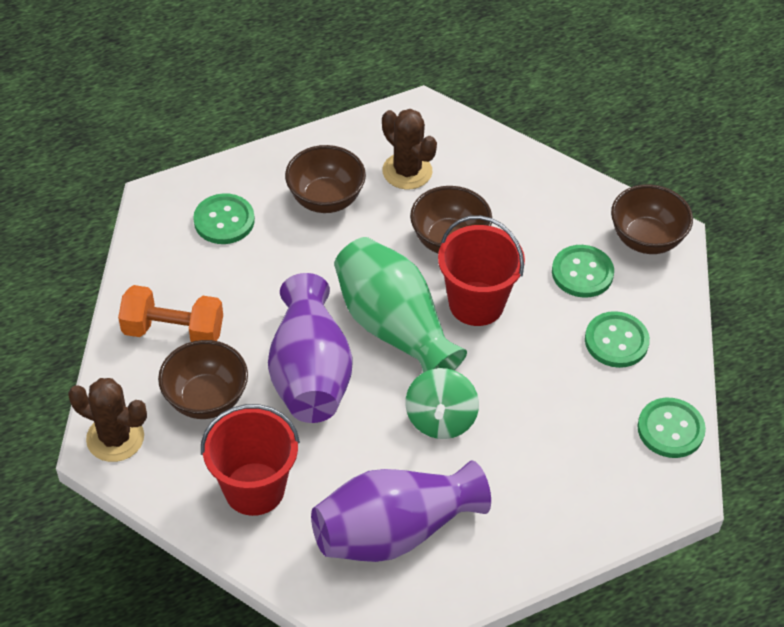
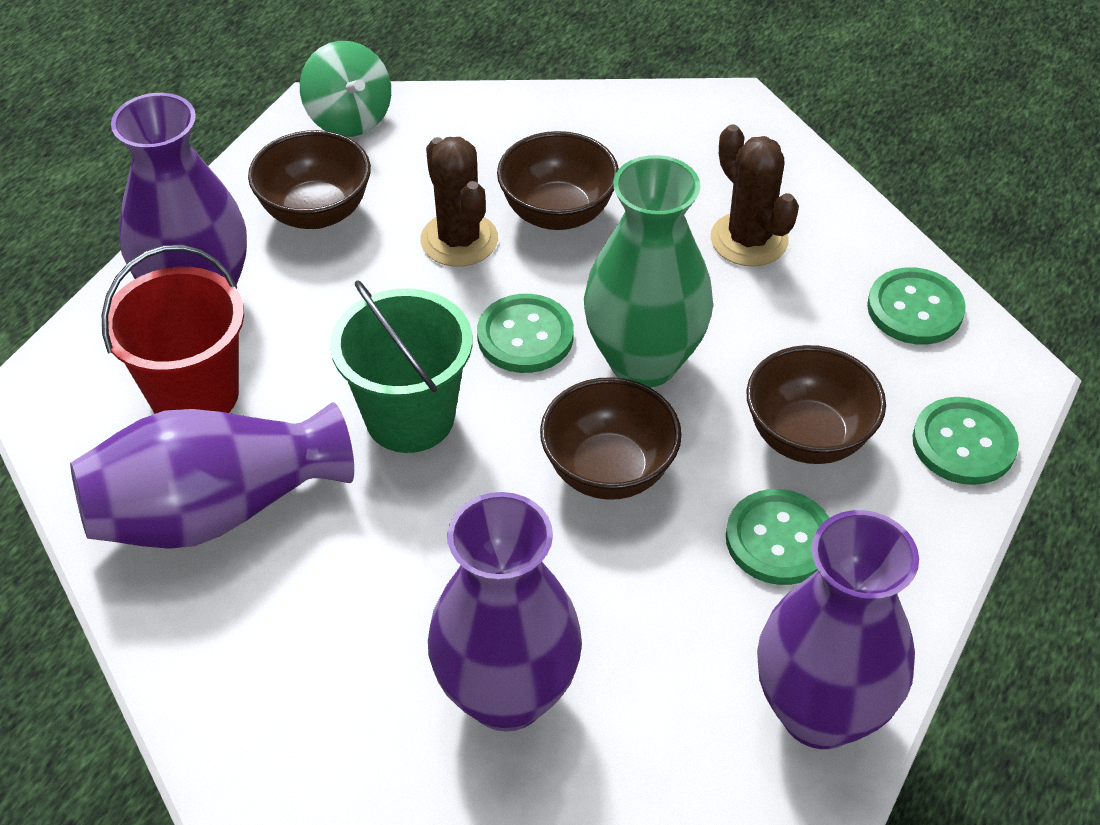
green bucket: none = 0 -> [330,280,473,453] = 1
orange dumbbell: [118,285,223,342] = 1 -> none = 0
purple vase: [268,273,353,423] [311,461,491,562] = 2 -> [70,402,354,549] [111,93,247,285] [428,492,582,731] [757,510,919,749] = 4
red bucket: [201,404,300,516] [438,215,525,326] = 2 -> [102,245,244,414] = 1

